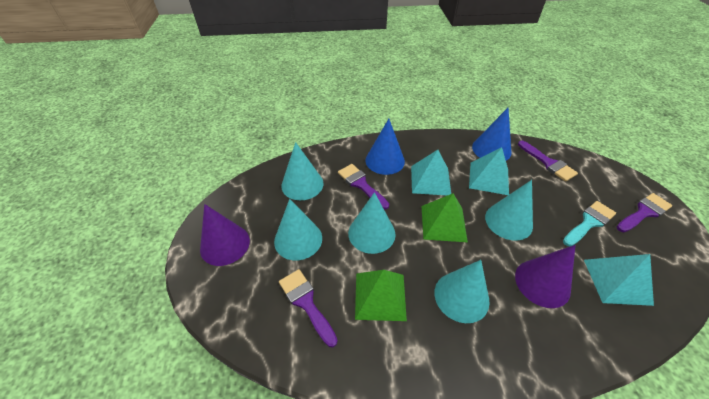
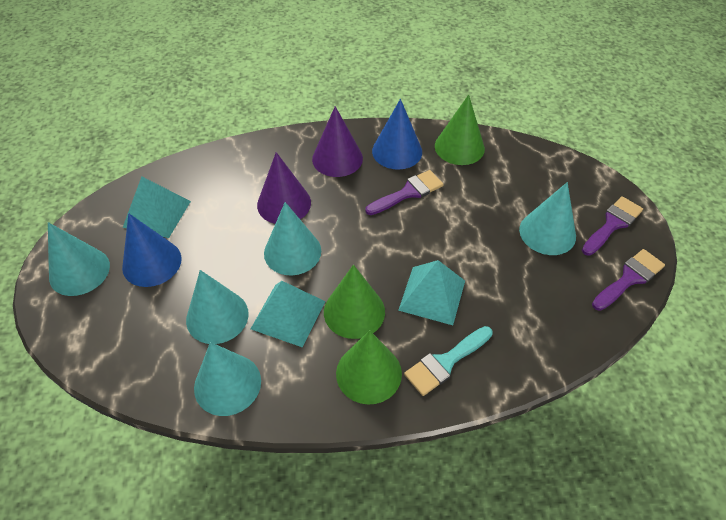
green cone: none = 0 -> [324,265,385,339] [336,330,402,405] [435,95,485,165] = 3
green pyramid: [355,270,407,321] [422,193,468,242] = 2 -> none = 0
purple brush: [279,269,338,347] [338,164,389,209] [518,141,578,182] [617,193,673,232] = 4 -> [365,170,444,215] [582,196,643,256] [592,249,665,311] = 3

